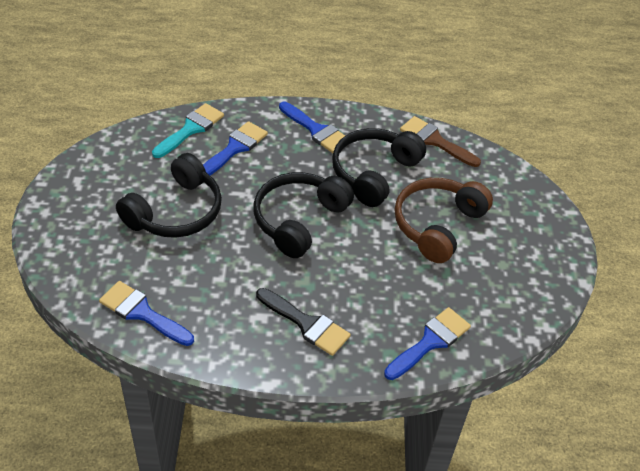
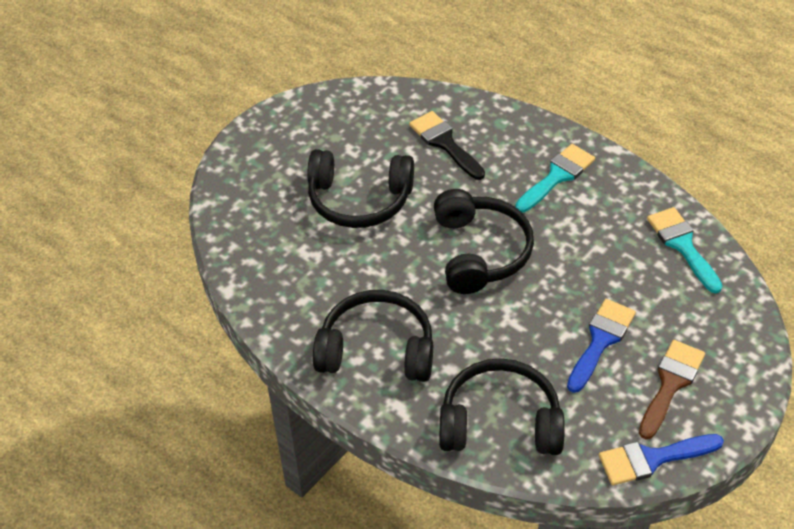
black headphones: [116,153,222,238] [253,172,354,258] [332,128,426,207] = 3 -> [307,149,414,228] [313,290,433,382] [434,189,534,294] [439,358,565,455] = 4
blue brush: [99,281,194,346] [203,121,268,175] [279,102,345,153] [384,307,471,380] = 4 -> [567,299,636,393] [599,434,724,485] = 2
brown headphones: [395,178,493,263] = 1 -> none = 0
turquoise brush: [152,103,224,158] = 1 -> [515,144,595,213] [647,207,722,293] = 2

